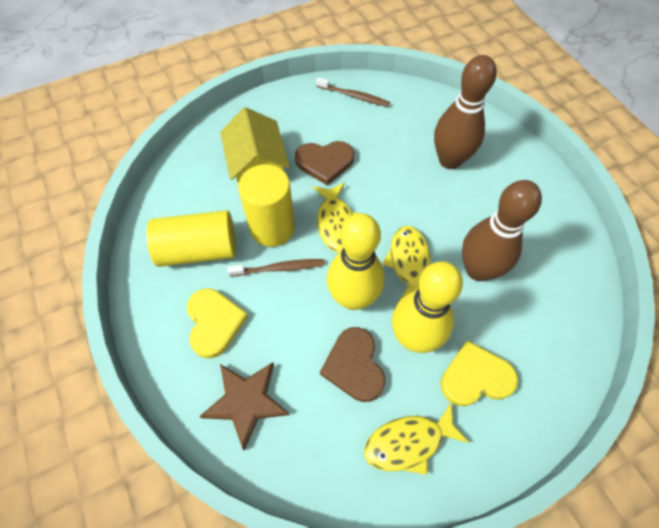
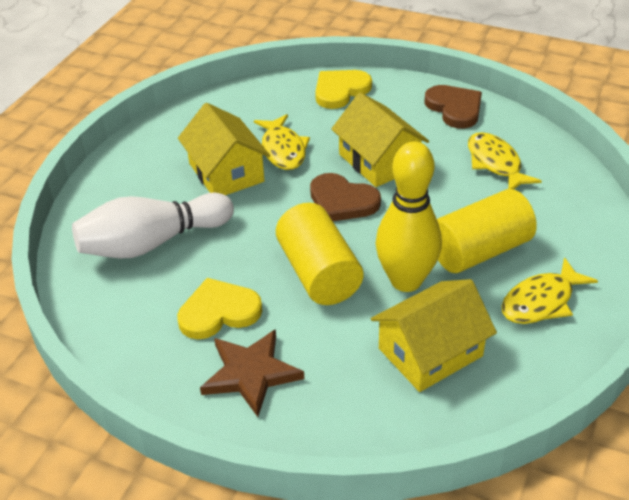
brown bowling pin: [434,55,497,169] [462,180,542,281] = 2 -> none = 0
brown toothbrush: [228,259,325,277] [316,77,390,107] = 2 -> none = 0
white bowling pin: none = 0 -> [72,193,234,259] = 1
yellow bowling pin: [327,213,385,310] [392,261,463,353] = 2 -> [376,141,442,292] = 1
yellow house: [220,107,290,184] = 1 -> [178,103,270,195] [331,92,429,187] [371,279,497,392] = 3

